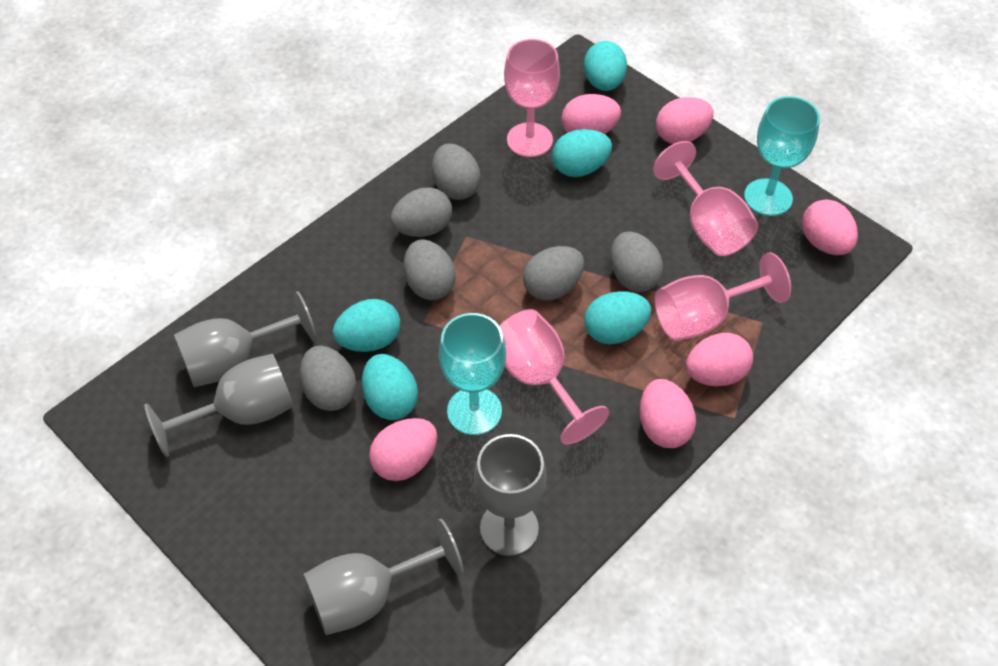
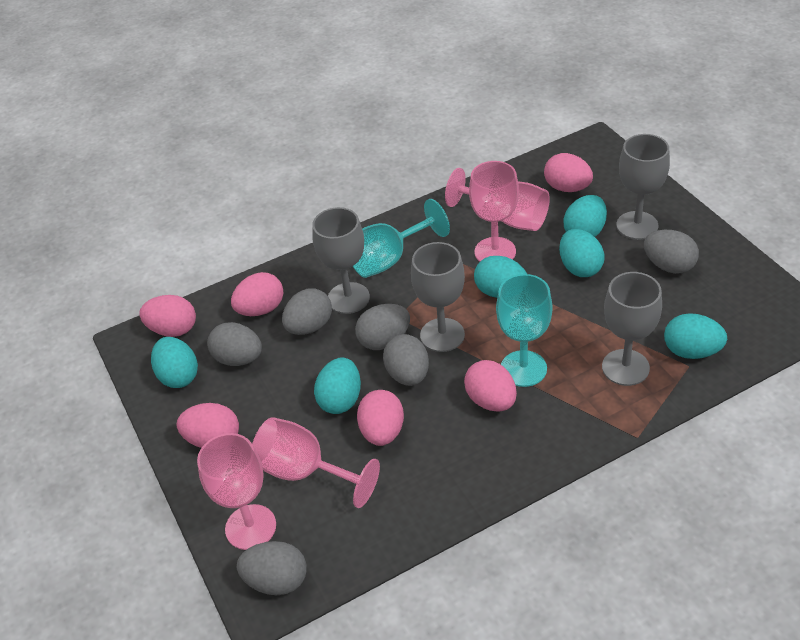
turquoise egg: [333,299,400,352] [362,354,418,420] [552,129,612,177] [584,41,627,91] [584,291,651,344] = 5 -> [151,337,198,388] [314,358,361,414] [474,256,527,298] [559,229,604,277] [564,195,607,237] [664,313,727,359] = 6

